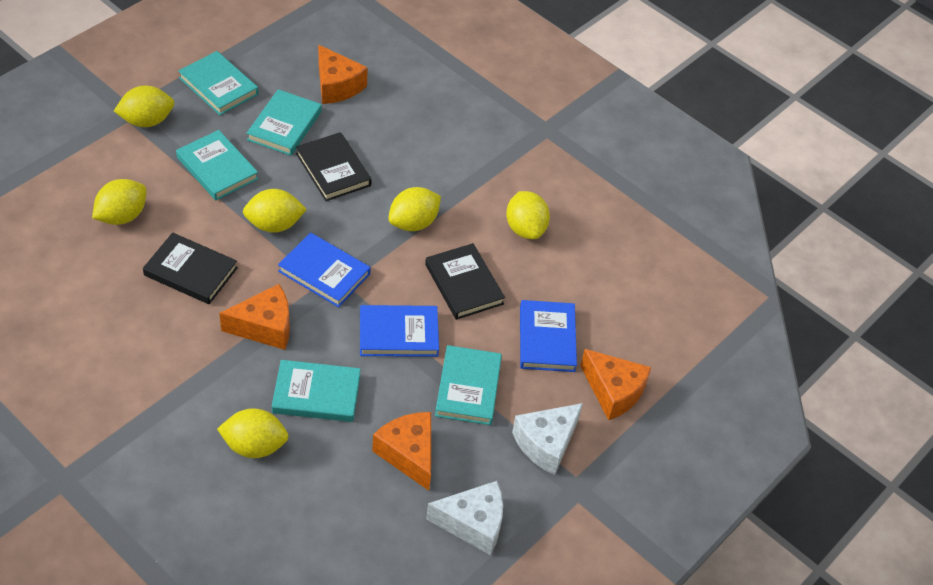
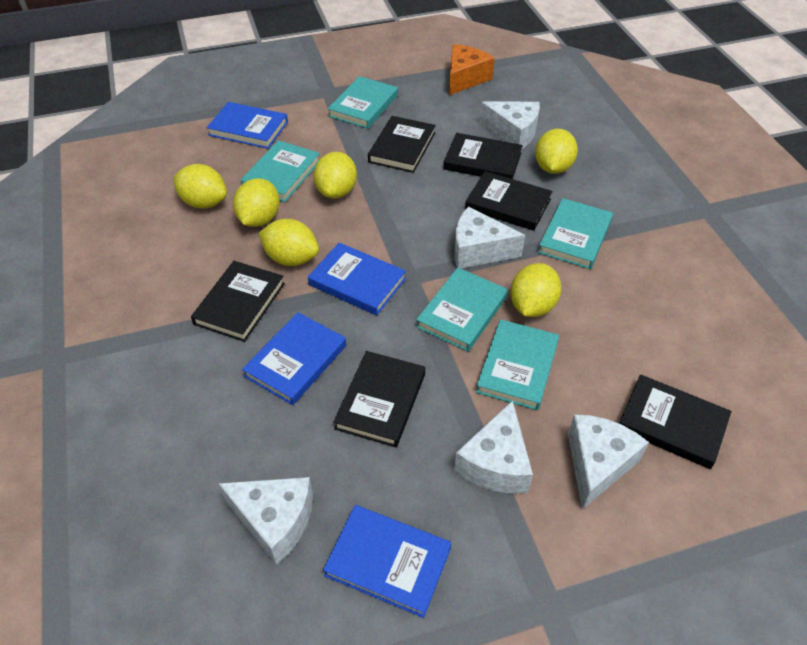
black book: [143,233,238,304] [296,132,372,201] [425,243,505,320] = 3 -> [191,261,285,342] [333,351,425,447] [368,116,436,173] [443,133,523,179] [465,171,553,231] [619,374,732,469] = 6
blue book: [278,232,371,307] [360,305,439,357] [520,300,577,372] = 3 -> [207,102,288,149] [242,312,346,405] [308,243,406,315] [323,505,451,618] = 4
orange cheese: [219,284,290,350] [318,45,368,104] [372,412,431,491] [580,349,652,420] = 4 -> [449,44,495,95] = 1
white cheese: [426,481,503,555] [512,403,583,475] = 2 -> [218,477,313,565] [454,207,525,268] [454,400,533,494] [480,102,540,149] [568,414,649,510] = 5

